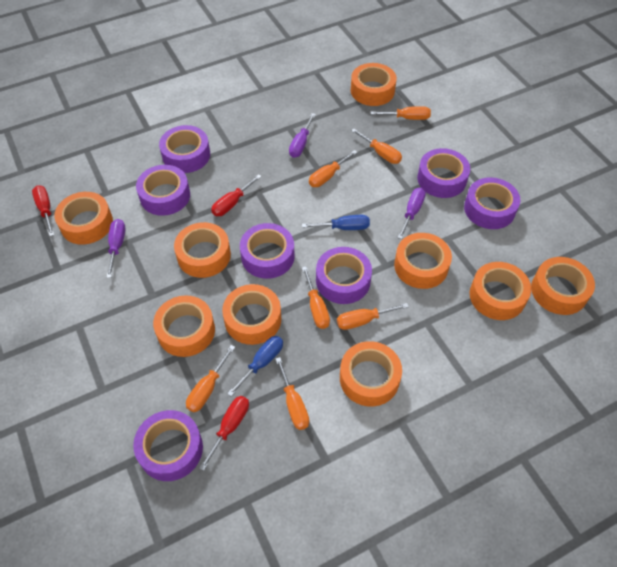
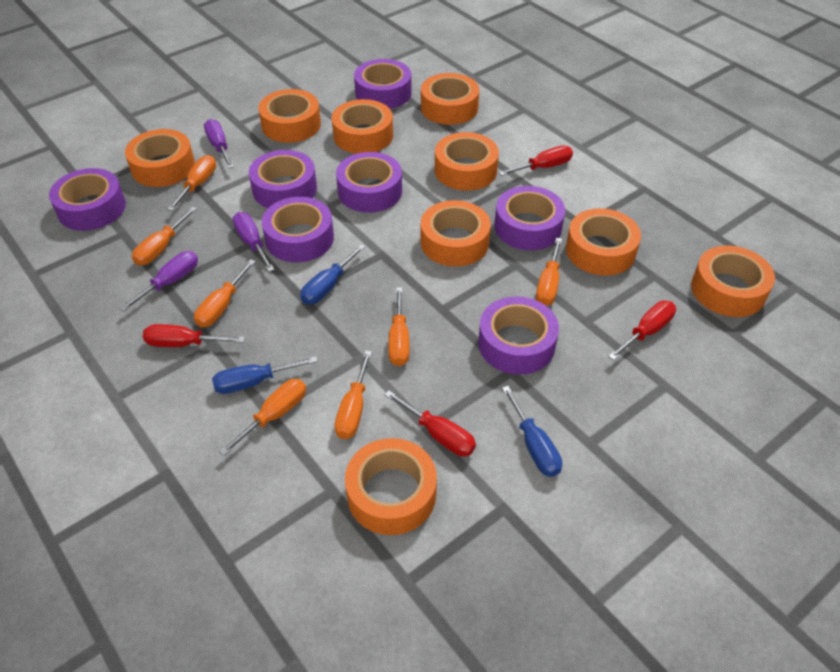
blue screwdriver: [227,336,283,397] [302,215,370,230] = 2 -> [212,356,318,394] [300,244,366,304] [502,386,562,477] = 3
red screwdriver: [32,185,54,236] [199,396,249,471] [211,174,262,216] = 3 -> [143,324,245,347] [384,390,476,457] [499,146,573,176] [608,301,676,360] = 4

